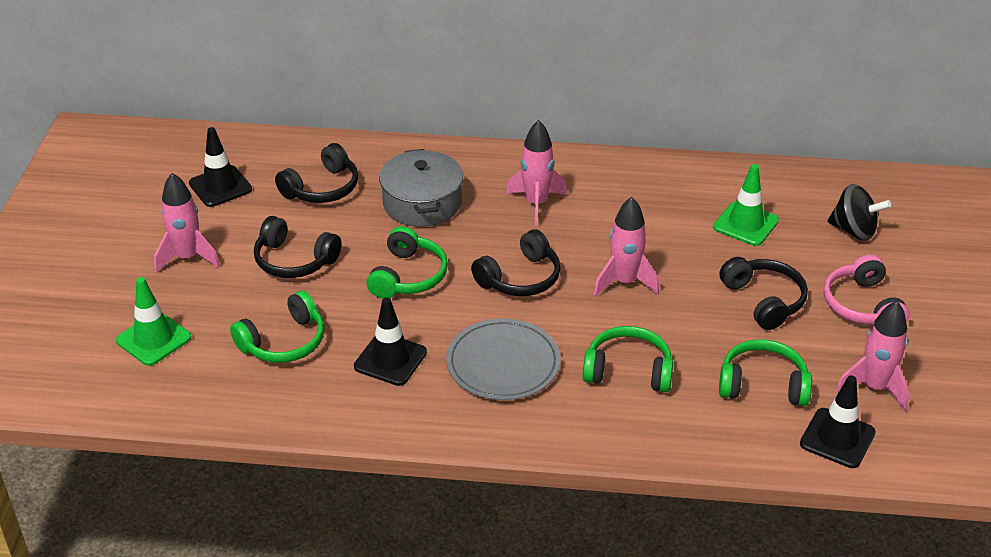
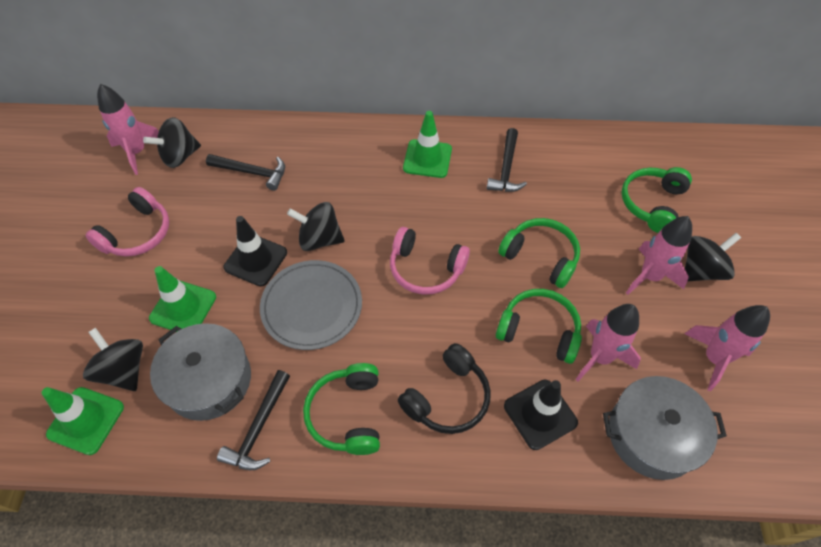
black hammer: none = 0 -> [206,154,285,191] [217,370,290,470] [486,128,527,192] = 3
black headphones: [254,216,342,278] [275,143,358,203] [471,229,560,296] [719,257,808,330] = 4 -> [398,343,491,434] = 1
black spinning top: [827,184,891,241] = 1 -> [83,328,143,391] [143,117,201,168] [287,202,345,251] [685,233,741,282] = 4
black traffic cone: [189,127,252,207] [354,297,427,386] [800,375,876,468] = 3 -> [223,216,287,287] [504,380,578,450] = 2
green traffic cone: [116,277,191,366] [713,164,779,246] = 2 -> [42,387,124,455] [149,266,216,332] [403,111,452,178] = 3
grey pot: [379,149,463,227] = 1 -> [150,323,251,421] [603,376,727,480] = 2
pink headphones: [823,255,909,324] = 1 -> [85,187,169,256] [390,227,470,294] = 2

